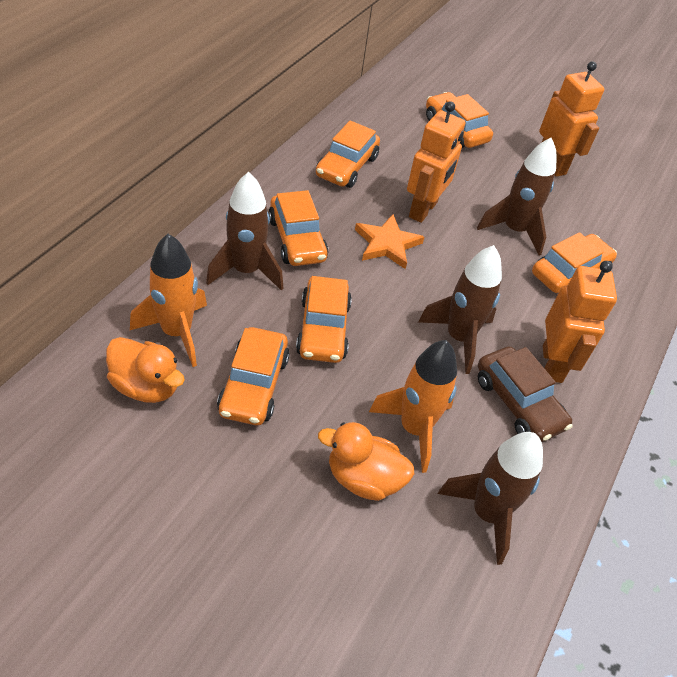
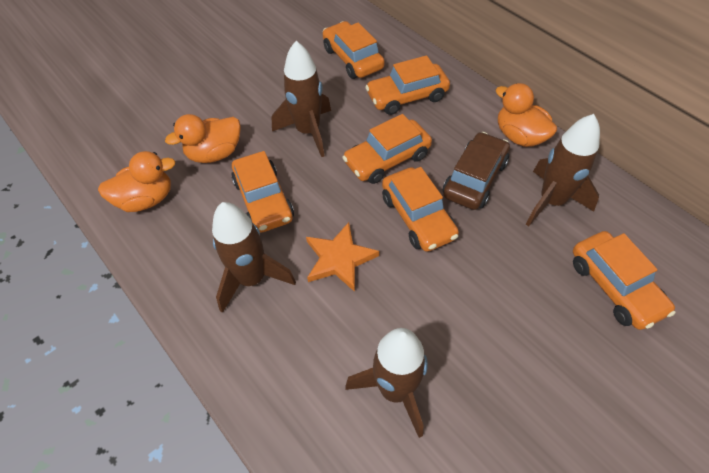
orange duck: [106,337,185,403] [318,422,414,501] = 2 -> [98,151,176,212] [165,114,241,163] [496,83,557,147] = 3
orange robot: [407,101,465,223] [539,61,604,177] [543,261,617,383] = 3 -> none = 0
orange rocket: [130,234,207,367] [369,340,457,473] = 2 -> none = 0

